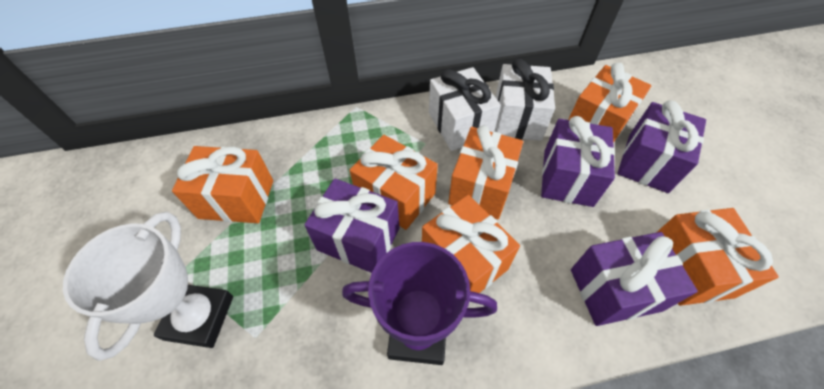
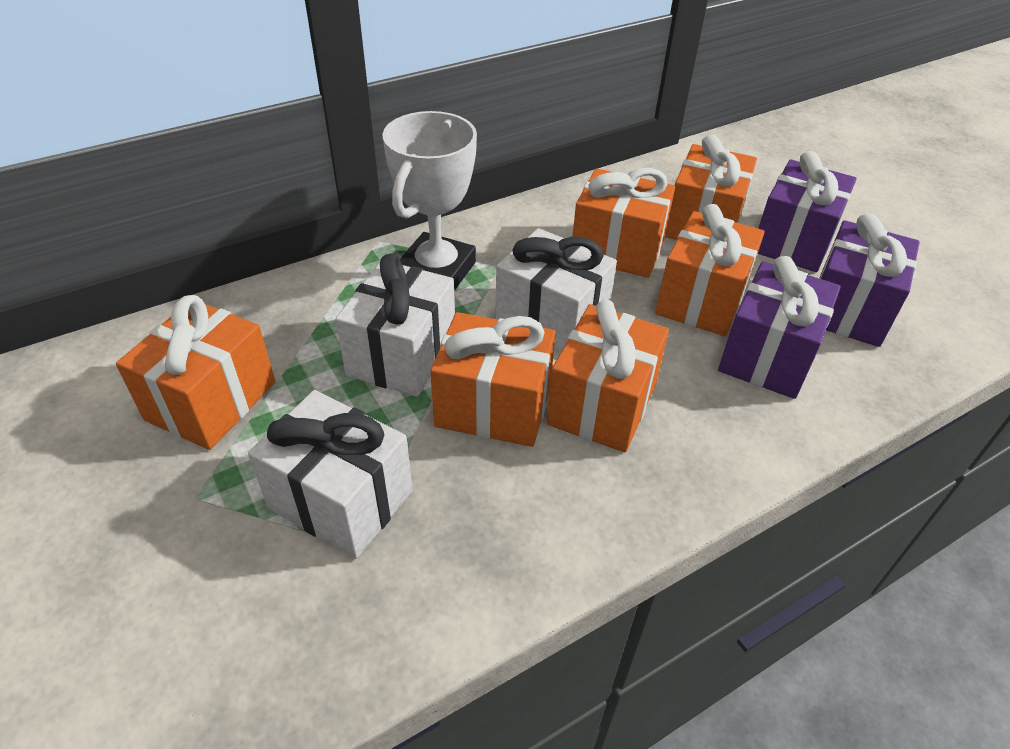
purple gift: [304,178,400,273] [541,116,615,207] [571,232,698,326] [617,100,706,193] = 4 -> [718,256,841,399] [758,151,857,272] [819,213,920,347] = 3
purple trophy: [342,242,497,365] = 1 -> none = 0
white gift: [429,67,501,151] [495,59,555,141] = 2 -> [248,390,413,559] [335,254,455,397] [495,228,617,353] = 3

